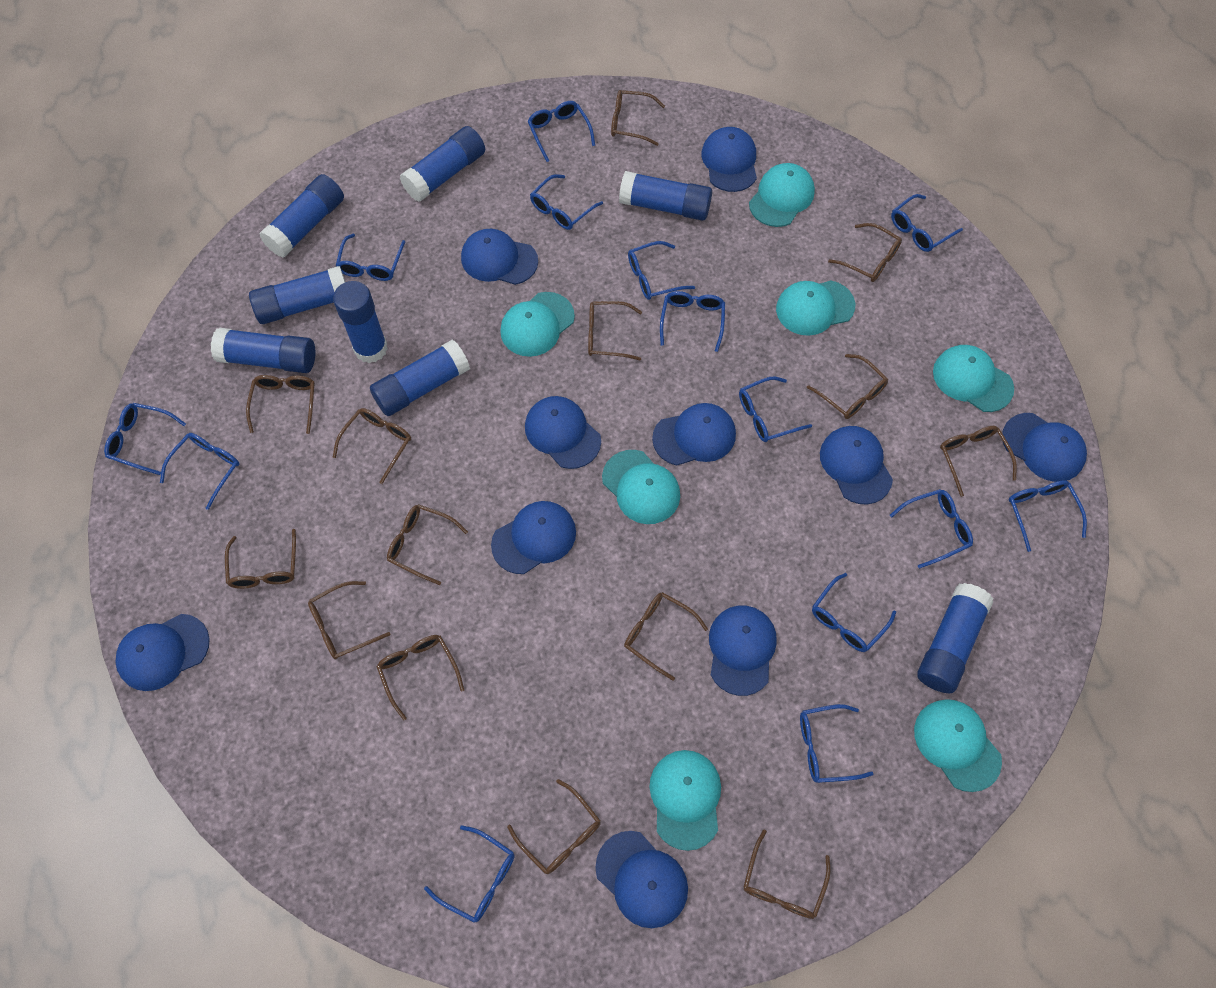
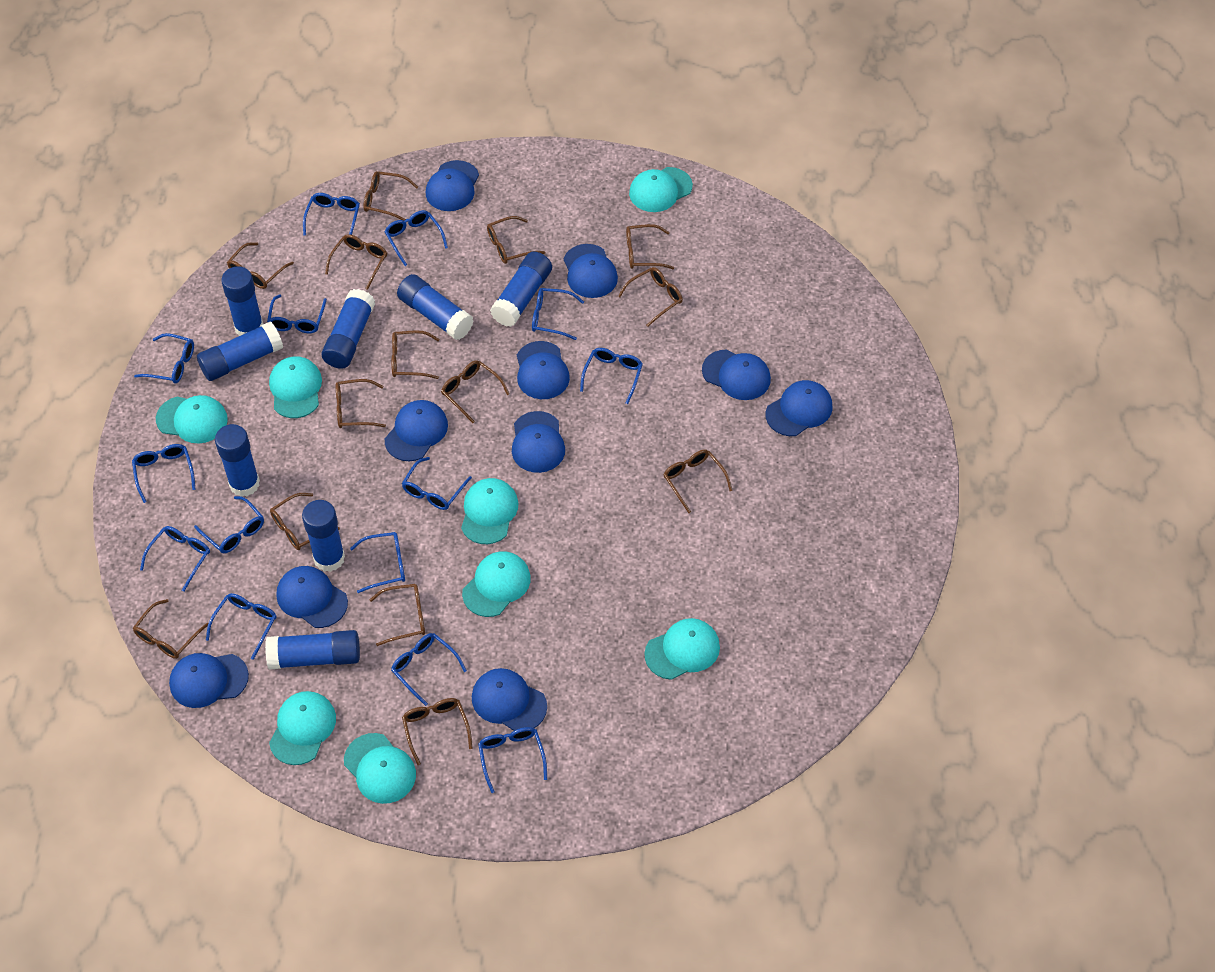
turquoise cap: [500,292,575,357] [602,450,680,524] [649,750,721,851] [749,163,815,227] [776,280,855,336] [914,699,1002,792] [933,345,1014,412] = 7 -> [156,395,228,443] [269,356,322,418] [269,691,336,765] [344,733,416,804] [461,478,519,544] [462,551,531,617] [629,167,693,212] [644,618,720,680] = 8

